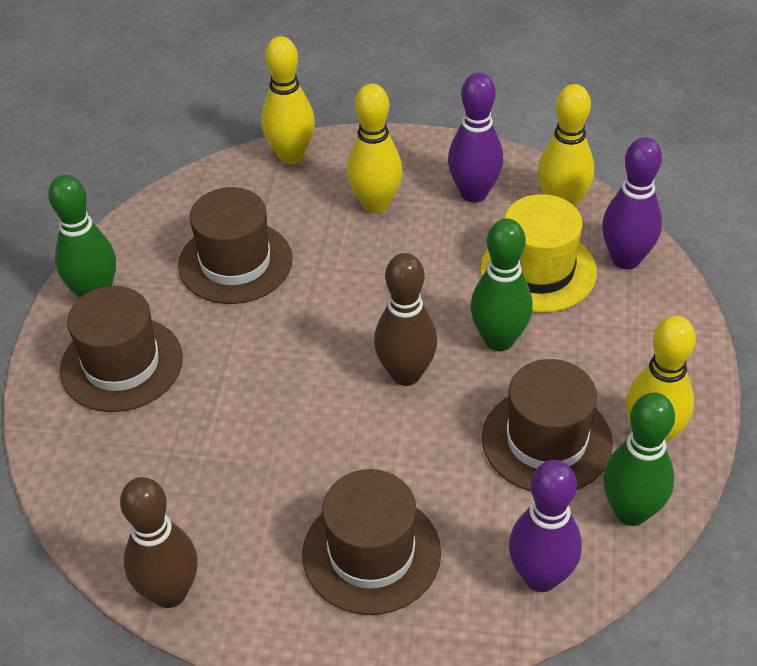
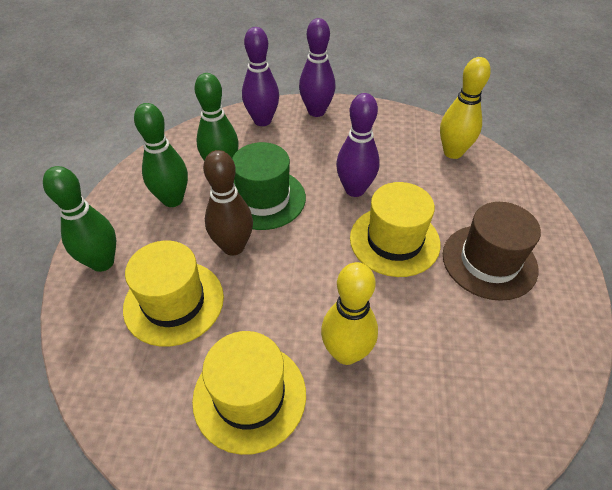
brown bowling pin: [120,477,198,608] [374,253,437,386] = 2 -> [203,150,253,256] = 1
brown hat: [60,286,183,412] [178,187,293,304] [302,469,441,615] [482,359,613,492] = 4 -> [443,202,541,301] = 1
green hat: none = 0 -> [232,142,306,230] = 1
yellow bowling pin: [261,36,315,164] [347,84,402,213] [537,84,594,207] [626,316,696,444] = 4 -> [321,262,378,365] [440,57,491,159] = 2
yellow hat: [480,194,597,313] = 1 -> [123,241,224,347] [192,331,306,455] [350,182,441,277] = 3

